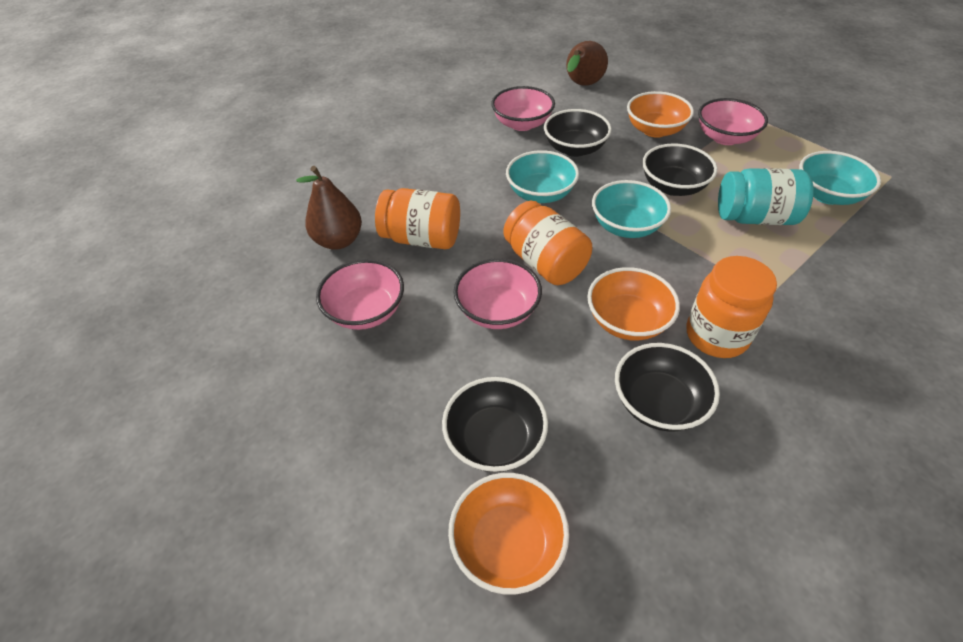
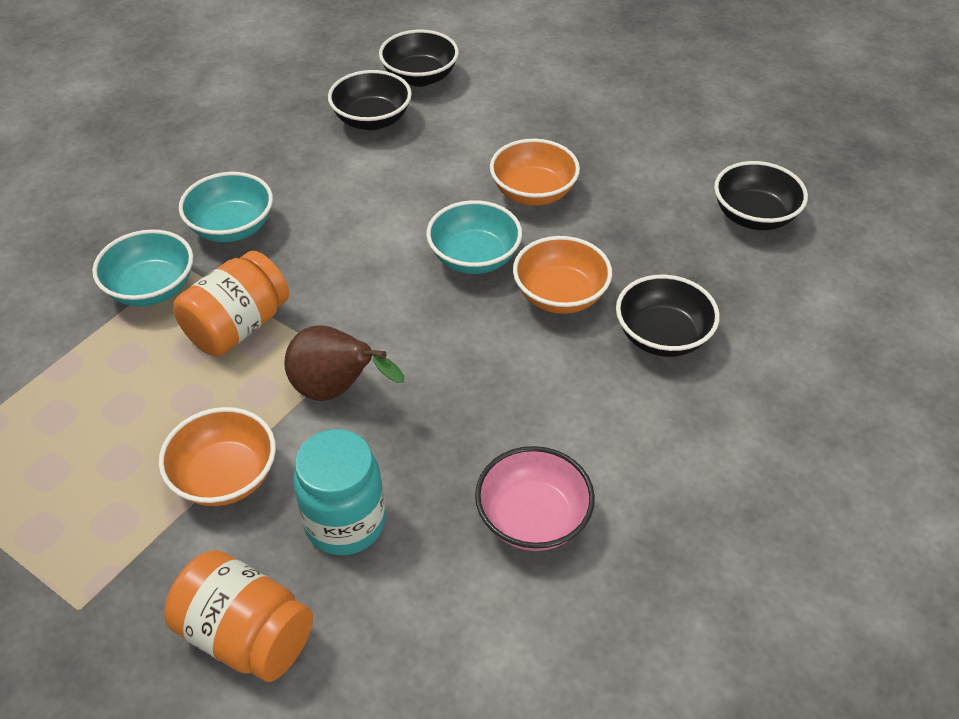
brown pear: [296,166,362,250] [566,41,608,86] = 2 -> [284,325,404,401] = 1
orange jar: [375,188,460,249] [503,201,592,285] [686,256,777,358] = 3 -> [164,550,313,682] [173,251,289,356] = 2
pink bowl: [316,259,404,330] [454,258,542,329] [491,86,555,131] [698,98,768,145] = 4 -> [475,446,595,551] = 1

